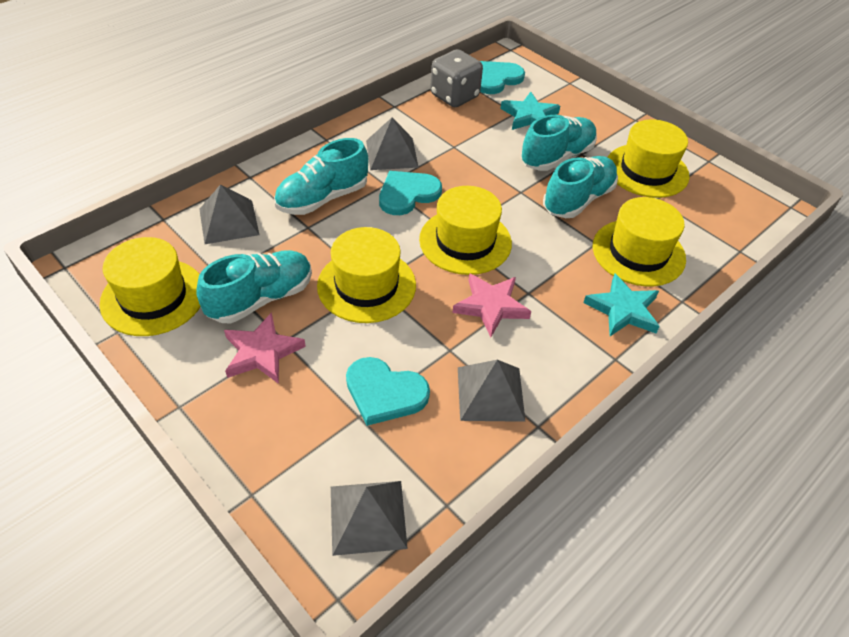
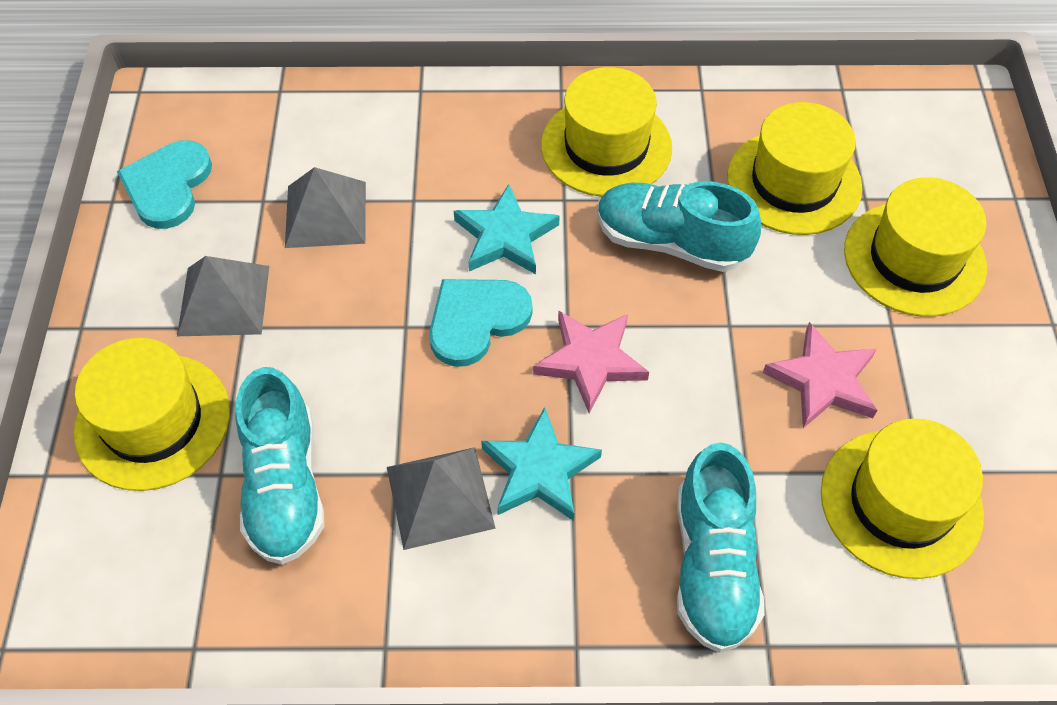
grey dice: [430,49,483,107] = 1 -> none = 0
grey pyramid: [199,184,260,244] [331,481,408,556] [366,117,419,170] [458,360,526,422] = 4 -> [177,256,269,336] [285,167,366,248] [387,447,496,550] = 3
turquoise heart: [346,357,430,426] [379,171,442,215] [480,61,525,94] = 3 -> [117,141,212,229] [429,279,533,367] = 2
turquoise shoe: [196,250,312,323] [274,138,368,215] [521,115,597,171] [543,156,618,218] = 4 -> [236,367,324,565] [597,181,761,272] [677,442,765,653] = 3

